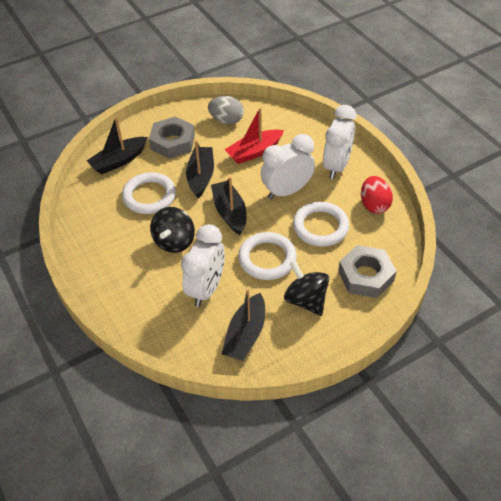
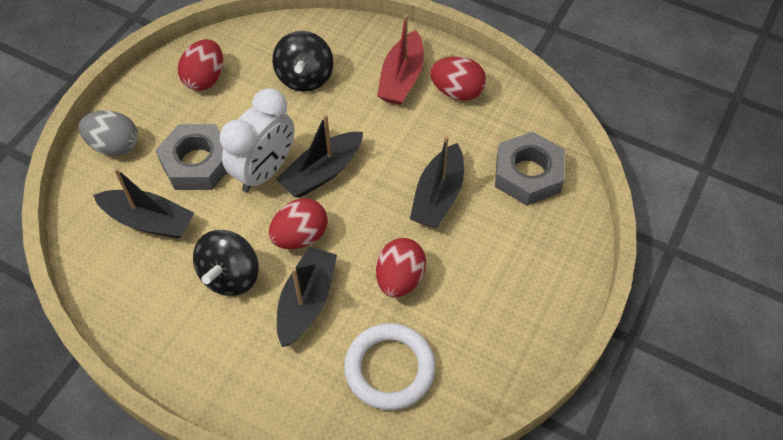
red egg: [361,176,393,214] = 1 -> [178,39,223,91] [269,198,328,249] [376,238,426,298] [430,56,486,101] = 4
white clock: [181,224,225,307] [261,134,315,199] [323,105,356,179] = 3 -> [220,88,295,192] = 1
white ring: [122,172,176,214] [238,232,297,280] [293,202,349,247] = 3 -> [344,323,436,410] = 1

